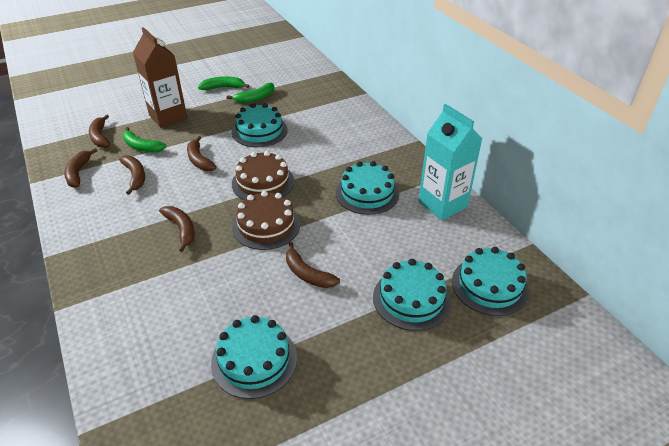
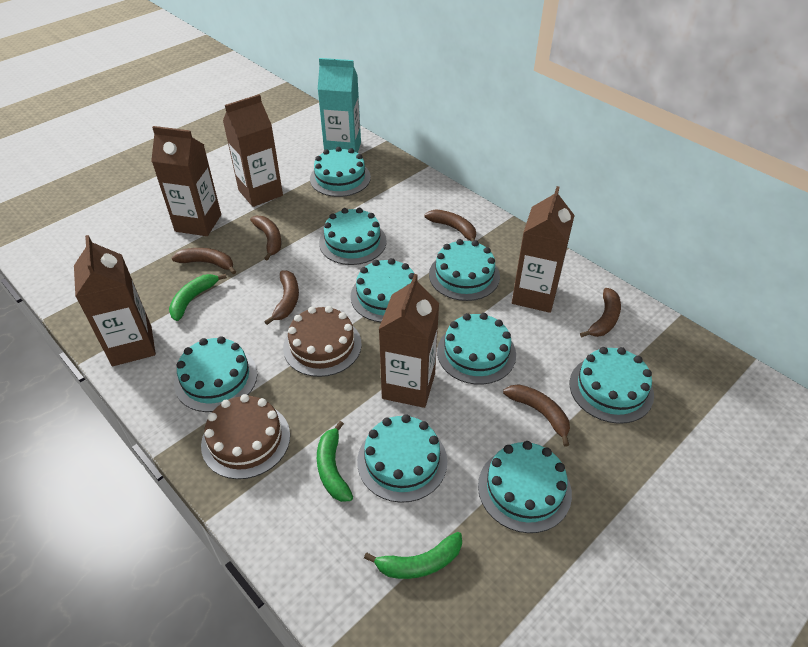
brown carton: [133,27,187,128] = 1 -> [74,235,156,366] [151,126,221,236] [223,94,283,207] [379,274,439,408] [512,186,575,313] = 5
turquoise cake: [211,315,297,399] [232,103,288,147] [336,161,399,215] [373,259,451,331] [452,247,529,316] = 5 -> [174,336,257,412] [310,147,371,197] [319,208,387,265] [350,258,415,322] [357,414,447,503] [429,239,500,301] [437,313,516,385] [478,441,572,533] [569,347,654,424] = 9

